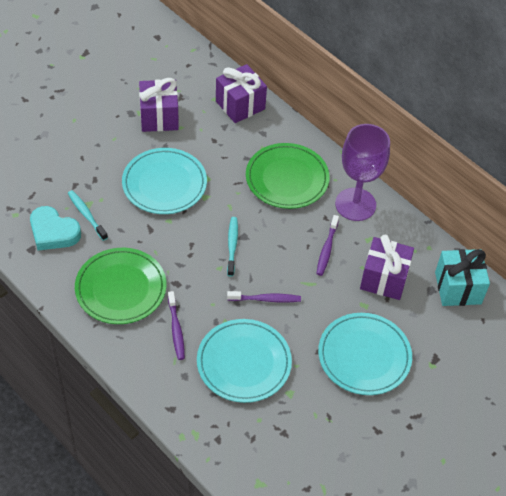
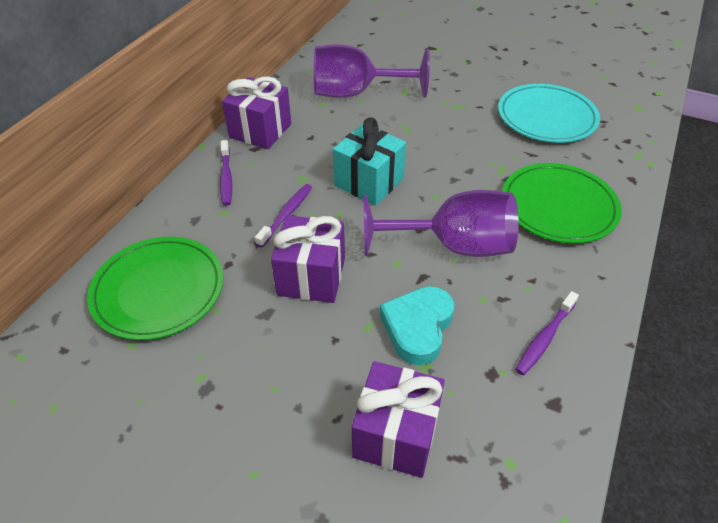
purple goblet: [335,124,390,221] = 1 -> [314,44,430,98] [364,190,519,257] = 2
turquoise plate: [122,148,207,214] [197,319,292,403] [318,313,412,395] = 3 -> [498,84,600,143] = 1
turquoise toothbrush: [68,190,108,241] [227,217,238,277] = 2 -> none = 0

